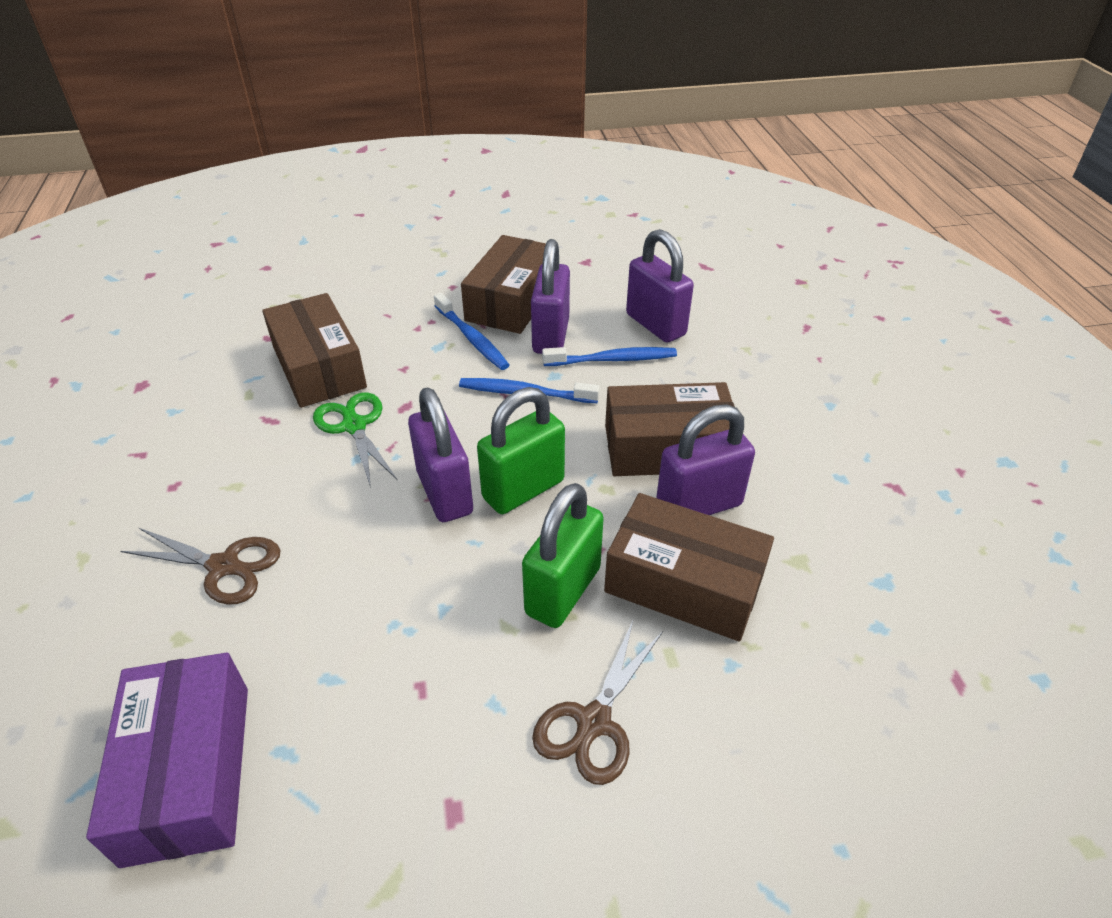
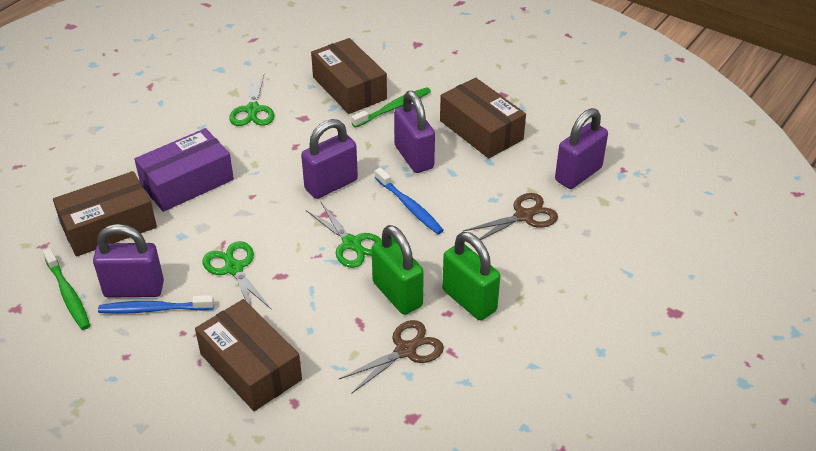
blue toothbrush: [434,293,510,370] [459,378,600,403] [542,347,677,366] = 3 -> [98,295,214,314] [375,168,444,234] = 2
green scissors: [313,392,397,488] = 1 -> [202,241,272,310] [229,74,274,126] [306,201,382,268] = 3
green toothbrush: none = 0 -> [43,248,90,330] [351,87,431,128] = 2

